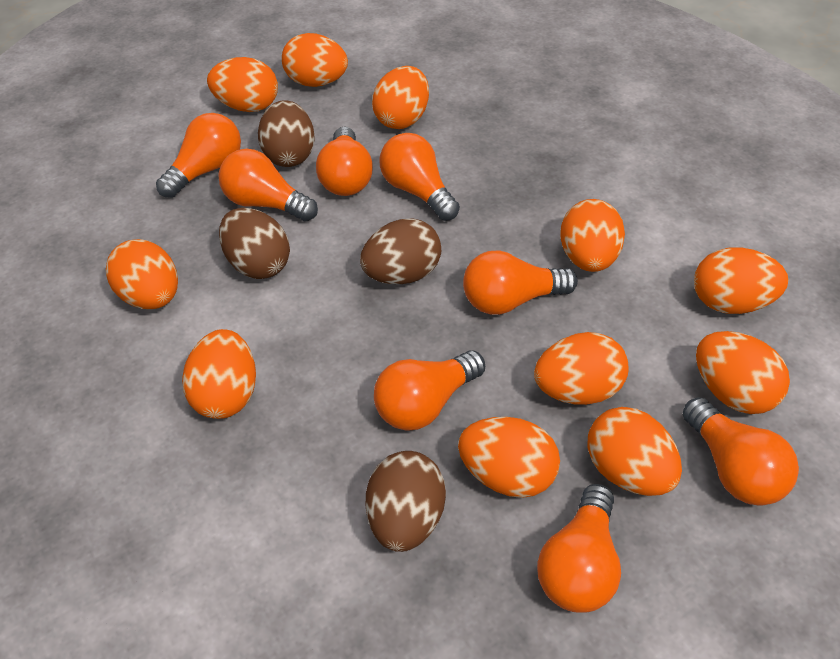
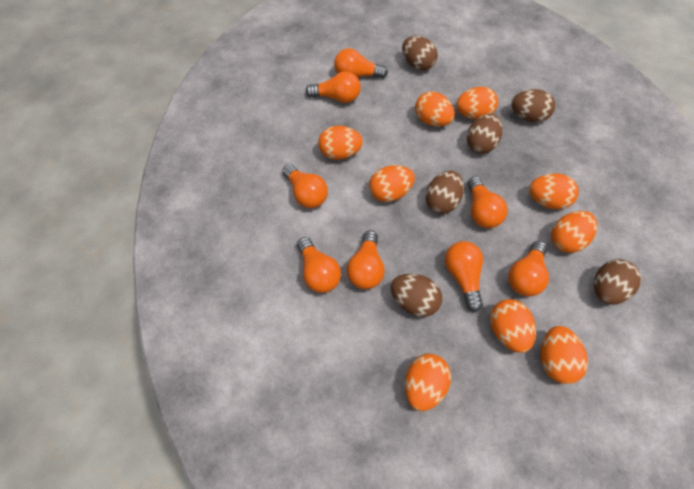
brown egg: [219,208,290,279] [258,100,315,167] [360,218,441,284] [366,451,446,552] = 4 -> [391,274,442,317] [402,36,438,71] [426,171,464,214] [467,114,502,154] [511,89,555,123] [594,259,641,305] = 6
orange egg: [106,239,178,309] [182,329,256,419] [207,57,278,112] [282,33,348,87] [372,66,429,129] [458,417,560,498] [534,332,628,405] [560,199,625,272] [587,407,682,496] [694,247,788,314] [696,331,790,414] = 11 -> [318,126,363,160] [369,165,415,202] [405,354,451,411] [415,91,455,127] [456,87,498,119] [490,299,536,353] [529,174,579,209] [540,326,588,384] [551,211,597,253] = 9

